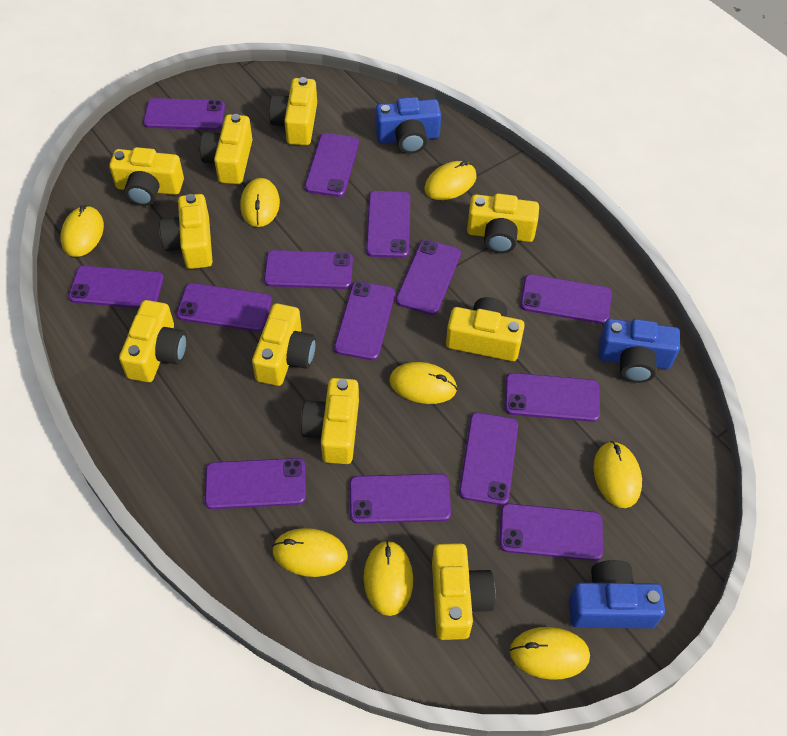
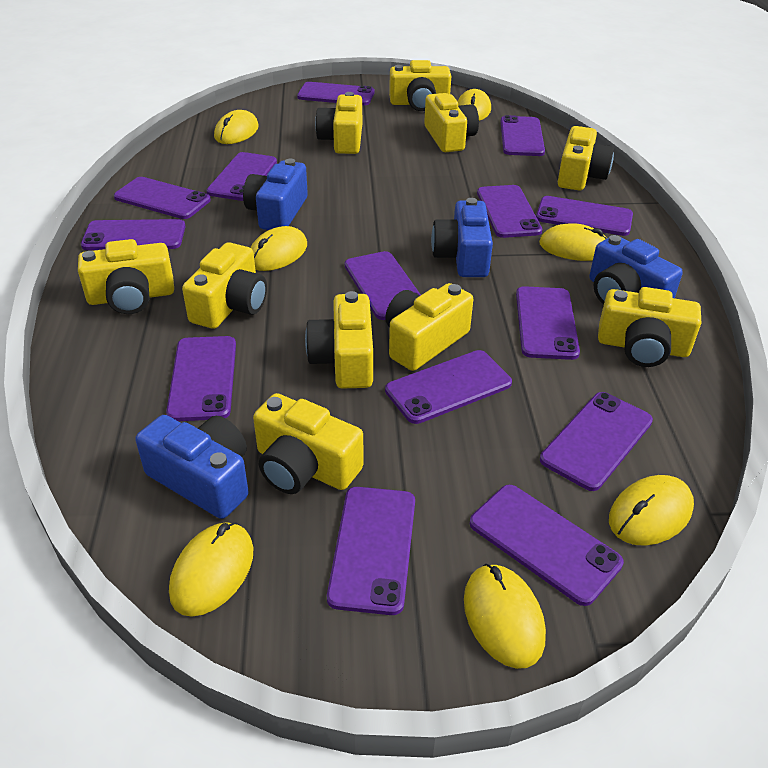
blue camera: [375,97,441,154] [569,560,665,629] [598,319,680,383] = 3 -> [135,415,249,519] [243,159,308,230] [431,198,493,277] [589,235,683,304] = 4
yellow mouse: [61,205,104,257] [240,178,280,227] [272,528,348,577] [364,541,413,616] [390,362,457,404] [424,161,477,200] [510,627,590,680] [593,441,642,508] = 8 -> [169,522,253,617] [214,110,259,144] [250,226,307,271] [458,89,491,121] [464,564,546,669] [539,223,607,261] [609,475,694,546] = 7

